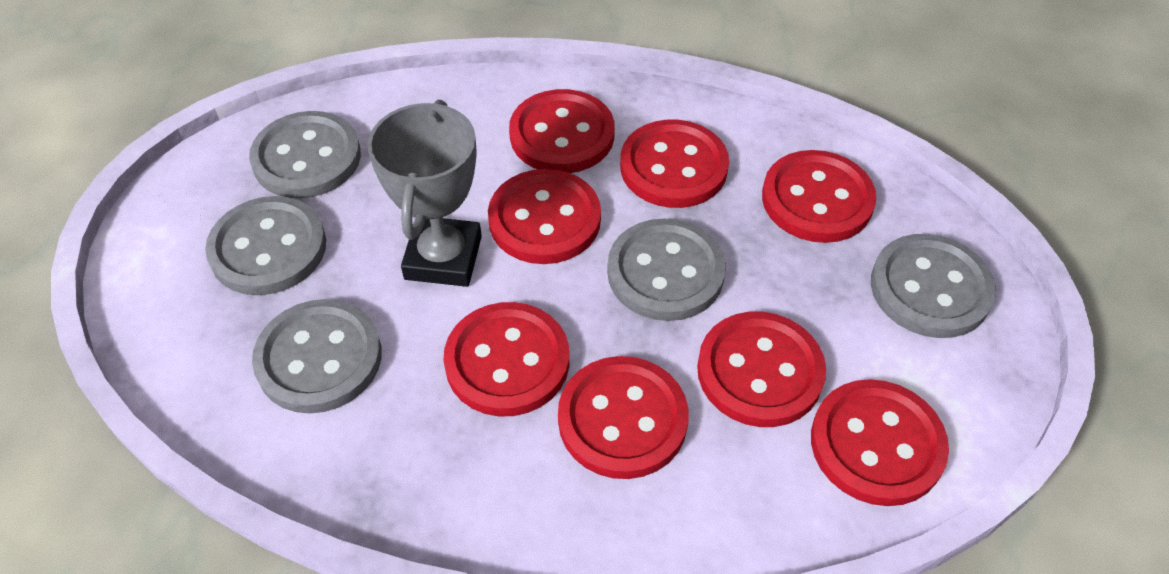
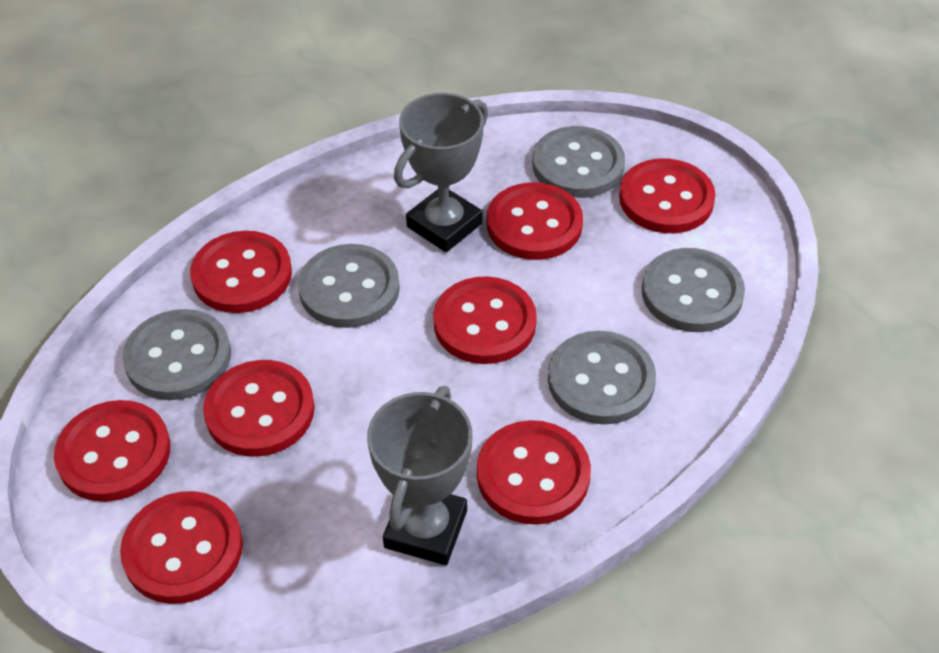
grey trophy: [368,100,482,287] = 1 -> [367,386,472,565] [394,93,488,252] = 2

